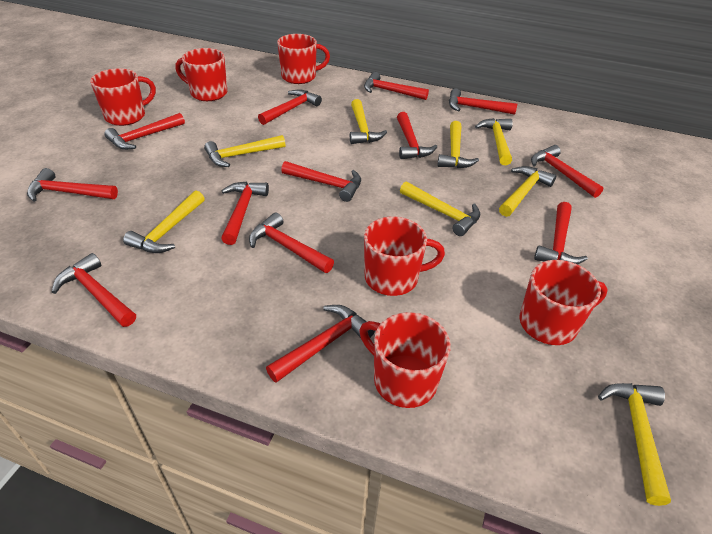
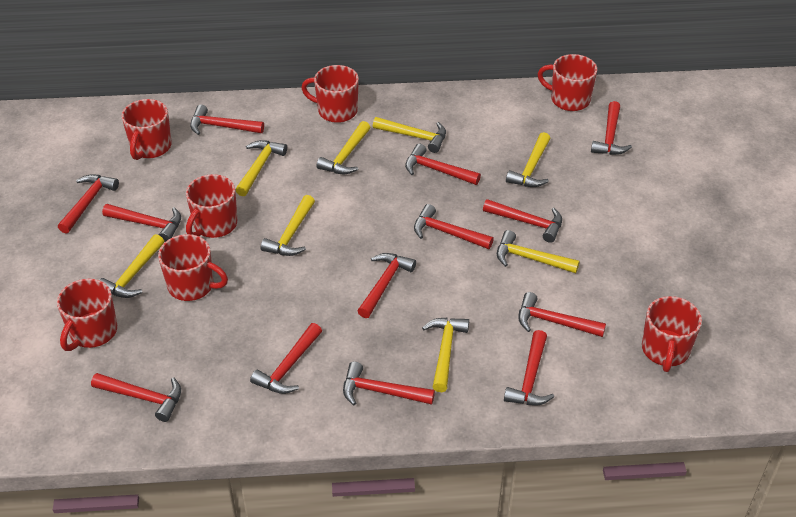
red mug: [90,68,156,126] [176,48,227,101] [277,34,330,84] [359,312,451,408] [364,216,445,296] [519,260,608,345] = 6 -> [57,278,117,351] [121,99,172,160] [158,234,228,301] [186,174,237,238] [301,65,359,123] [538,54,597,111] [642,296,702,372] = 7

